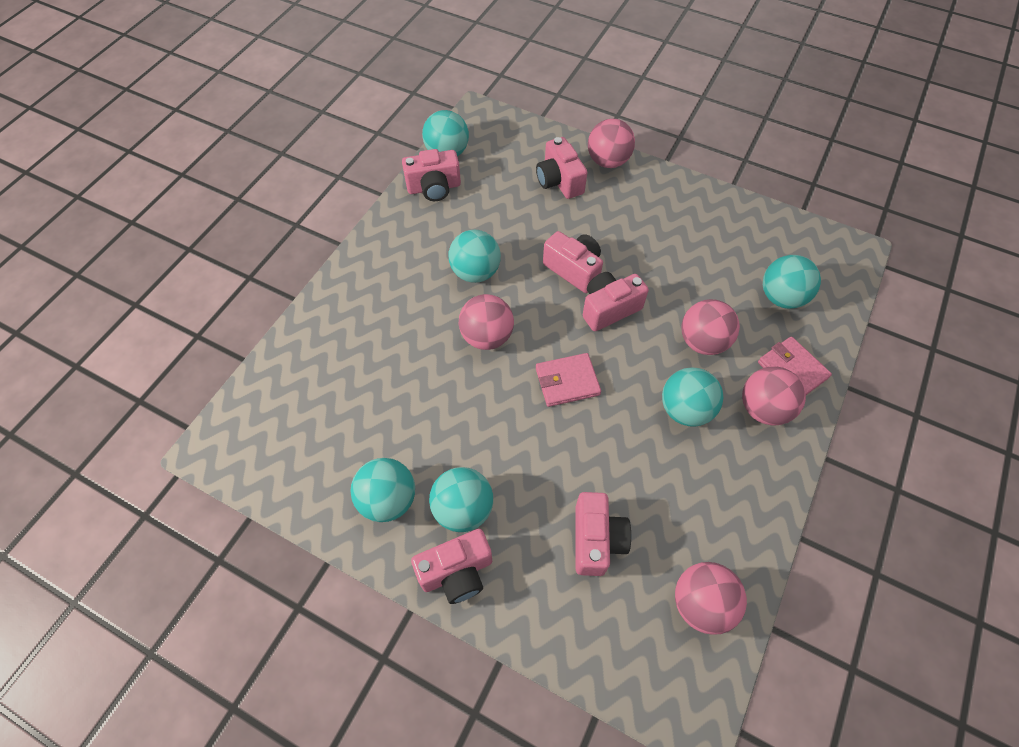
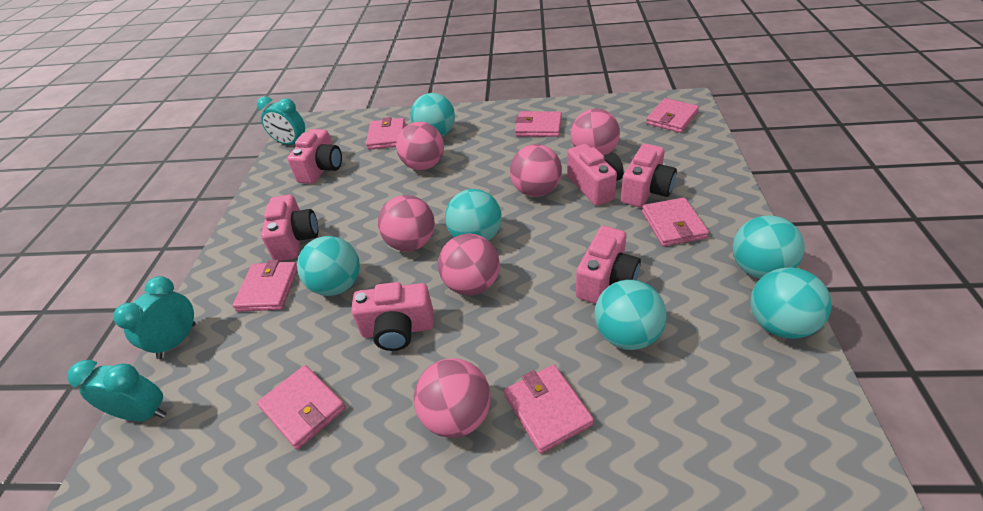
pink ball: [459,294,514,350] [588,119,635,168] [675,562,747,635] [682,299,740,355] [742,367,806,425] = 5 -> [378,195,435,251] [396,122,444,170] [414,358,491,438] [438,234,500,295] [510,144,562,197] [570,109,620,155] = 6
pink wallet: [536,353,601,407] [758,336,832,395] = 2 -> [232,260,297,312] [257,365,346,450] [366,117,405,150] [504,365,594,453] [515,111,562,137] [642,198,709,247] [646,98,699,133] = 7
turquoise clock: none = 0 -> [67,360,167,421] [113,276,196,359] [257,96,305,145] = 3

